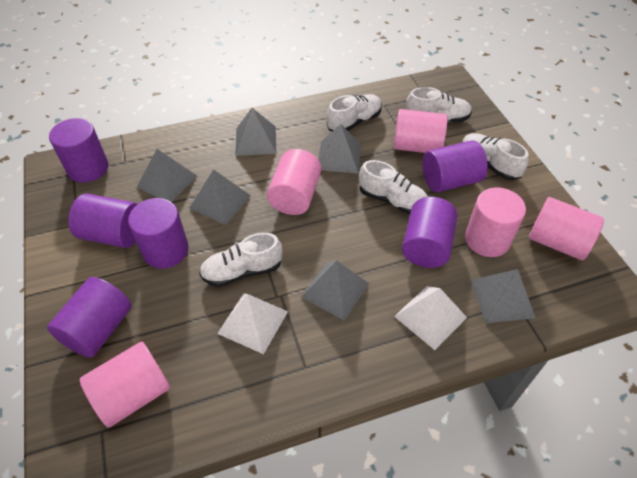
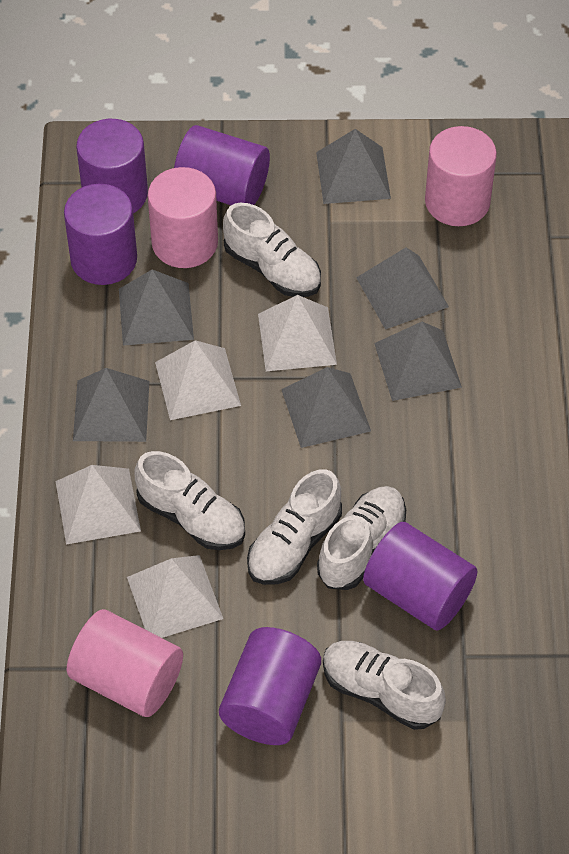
pink cylinder: [80,342,170,428] [267,149,321,215] [393,109,448,153] [465,187,526,257] [529,197,604,260] = 5 -> [67,609,183,717] [148,167,218,268] [425,126,497,226] = 3
purple cylinder: [47,277,131,358] [49,118,109,183] [68,193,137,248] [128,198,189,269] [402,197,457,268] [422,140,488,193] = 6 -> [64,184,137,285] [76,119,148,213] [174,125,270,205] [219,627,321,745] [363,522,478,631] = 5
white pyramid: [217,293,288,354] [394,286,467,350] = 2 -> [56,465,141,544] [127,555,223,638] [155,340,241,420] [258,295,337,371] = 4

